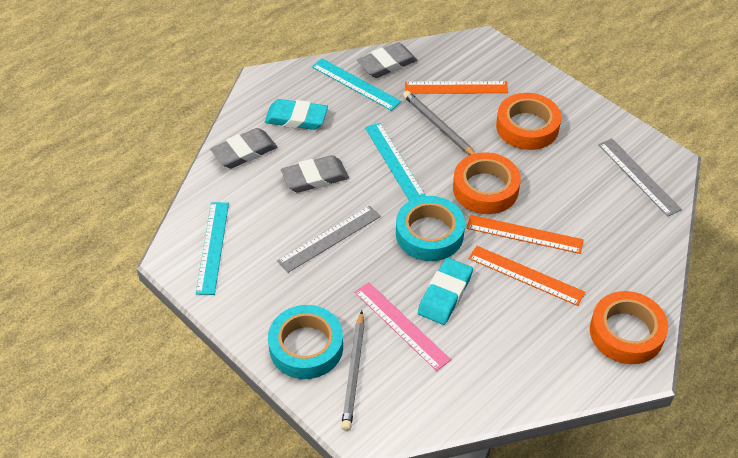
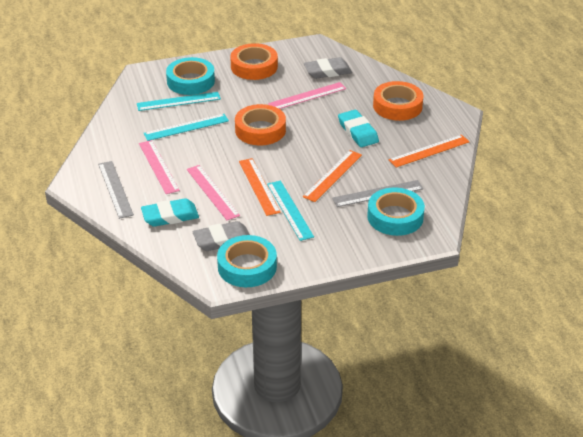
grey eraser: [210,128,277,169] [281,155,349,193] [357,42,417,78] = 3 -> [192,221,250,251] [304,57,352,79] = 2
grey pencil: [341,311,365,431] [403,91,476,155] = 2 -> none = 0
pink ruler: [354,282,451,371] = 1 -> [139,140,180,194] [187,165,240,220] [268,82,346,109] = 3
turquoise tape: [268,305,343,379] [396,196,465,261] = 2 -> [166,57,215,95] [217,235,277,287] [367,188,425,236] = 3

